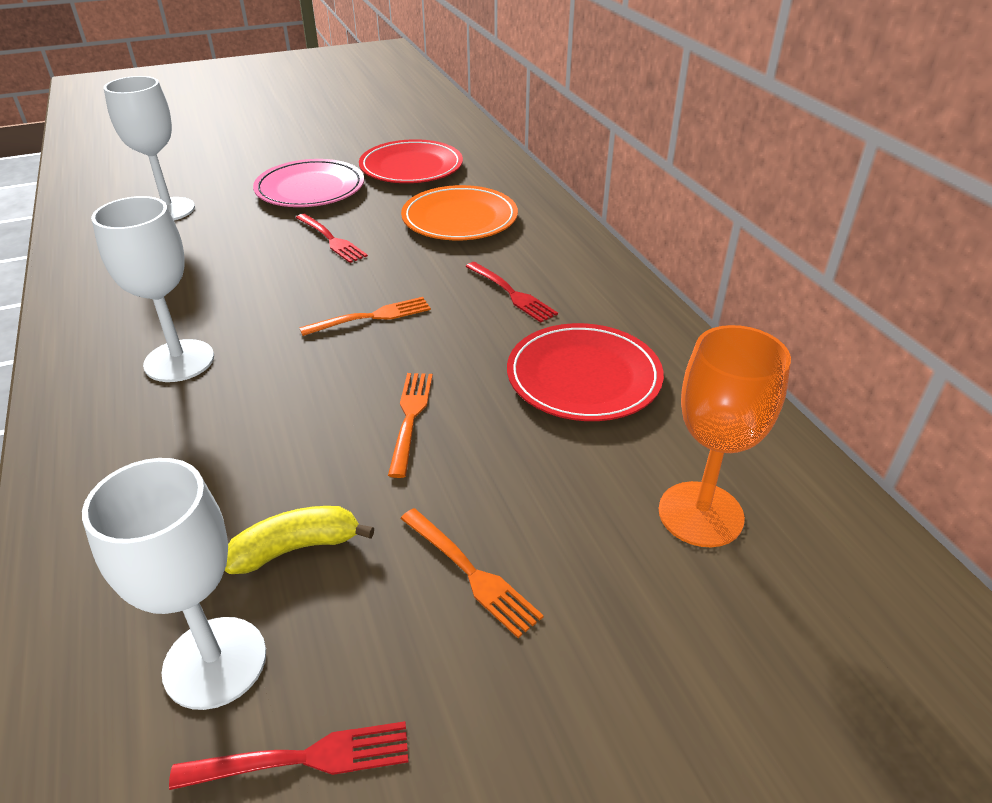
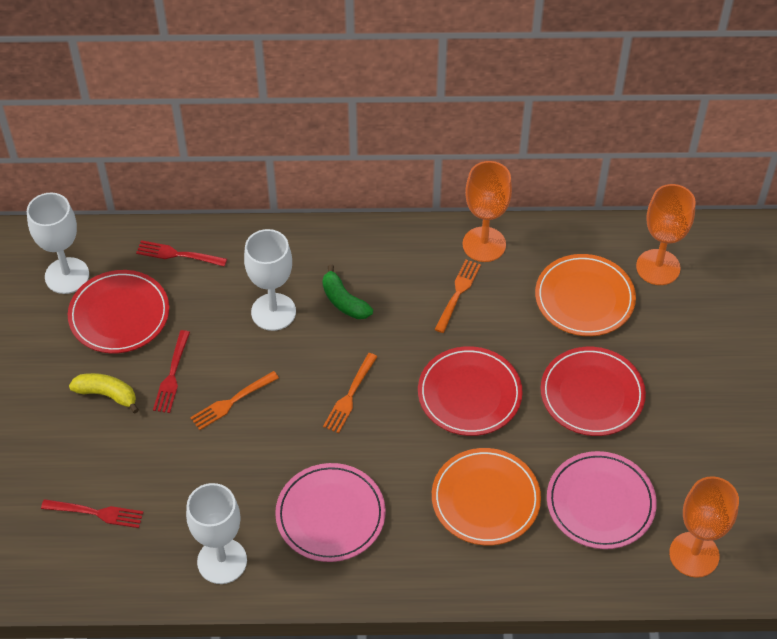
green banana: none = 0 -> [322,265,373,319] = 1
orange goblet: [658,325,791,547] = 1 -> [463,161,512,262] [636,184,696,285] [669,476,739,578] = 3
orange plate: [401,185,518,240] = 1 -> [432,448,541,545] [535,254,636,336] = 2
pink plate: [253,159,364,207] = 1 -> [275,463,386,562] [547,451,657,549] = 2
red plate: [359,139,463,183] [507,323,664,421] = 2 -> [68,270,169,353] [418,346,523,436] [541,347,646,436] = 3

